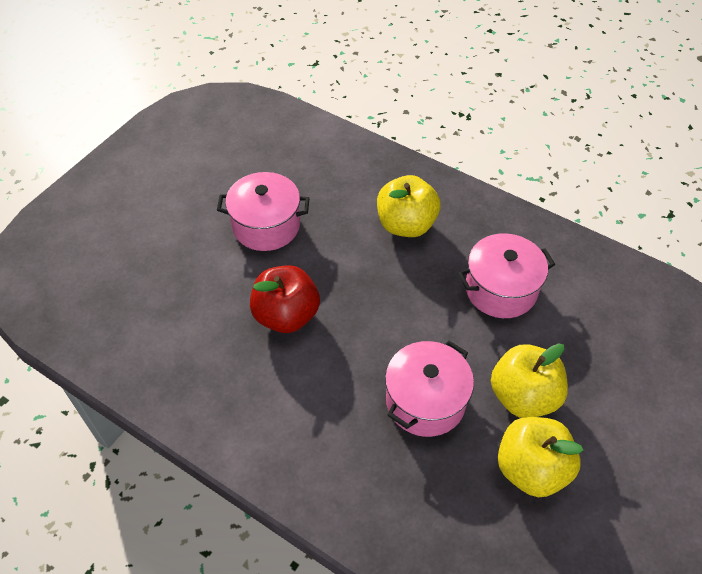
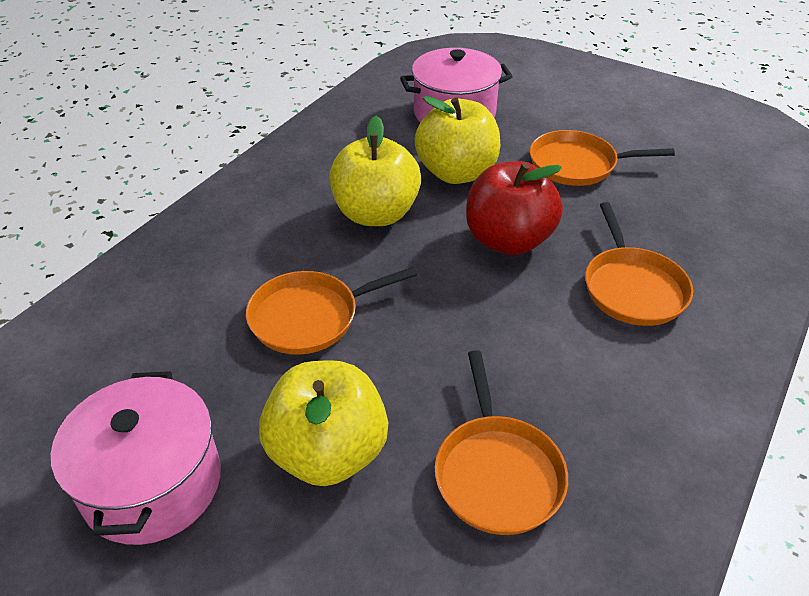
orange pan: none = 0 -> [246,267,417,355] [435,350,568,535] [530,130,675,186] [585,202,693,326] = 4
pink pot: [217,172,309,251] [385,341,474,437] [458,233,555,318] = 3 -> [51,371,221,545] [400,48,513,123] = 2

